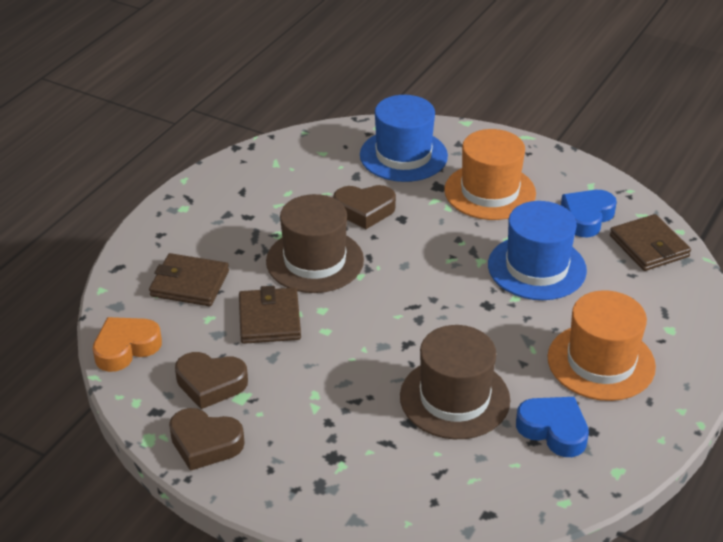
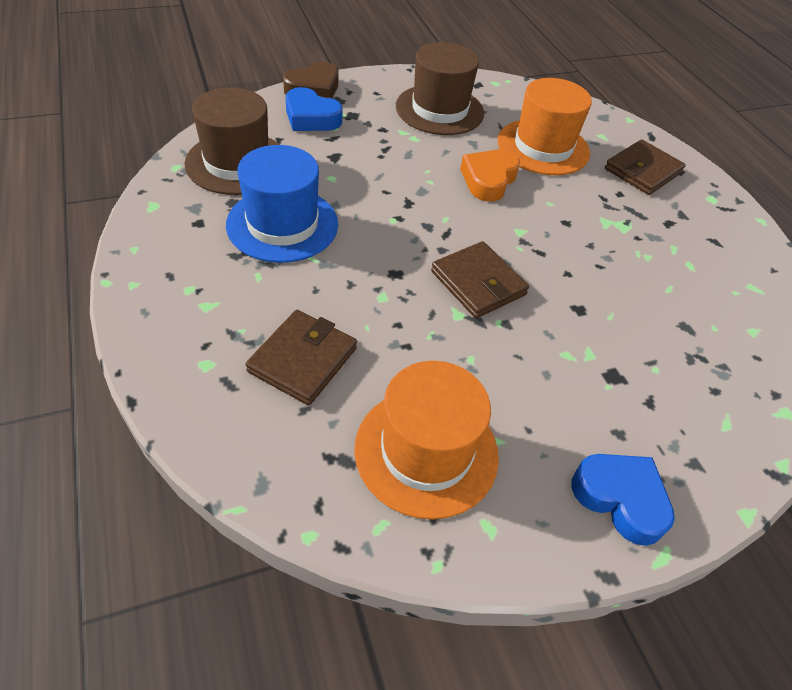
blue hat: [360,95,448,182] [488,201,587,300] = 2 -> [226,145,338,263] = 1
brown heart: [169,408,245,471] [175,352,248,409] [333,185,396,229] = 3 -> [283,62,338,98] = 1

